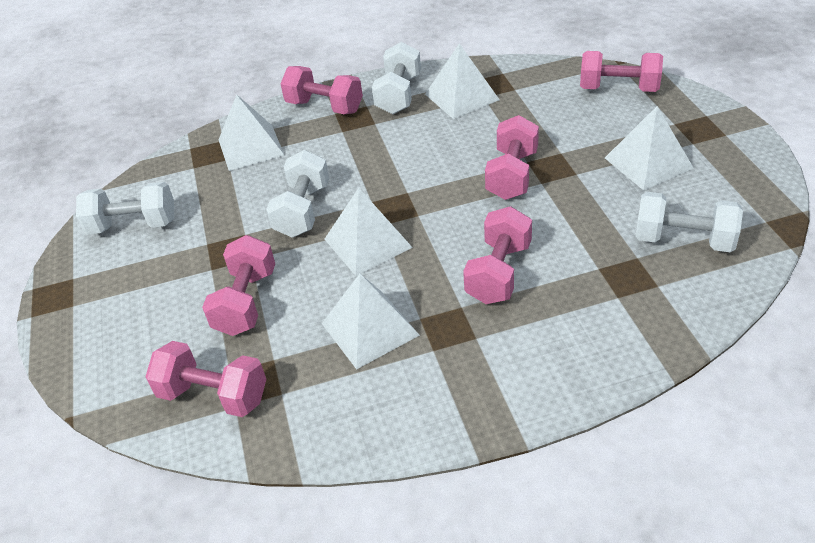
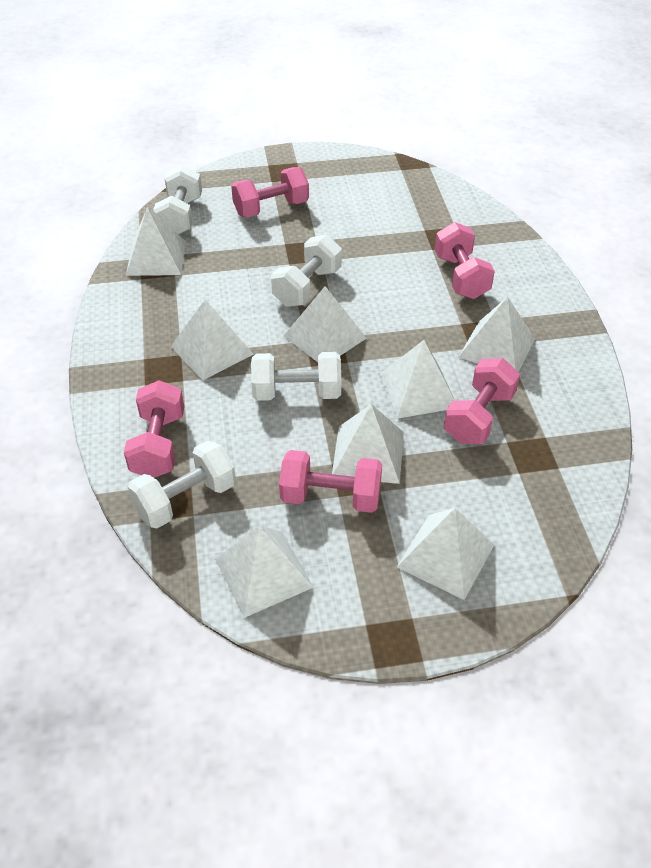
pink dumbbell: [145,341,266,417] [202,235,275,336] [281,66,363,114] [463,206,532,304] [485,115,539,200] [580,51,663,92] = 6 -> [124,380,184,478] [231,167,309,218] [279,450,382,513] [435,222,495,299] [444,358,520,444] = 5
white pyramid: [219,94,284,171] [322,274,420,370] [324,188,413,276] [425,43,500,119] [605,106,694,191] = 5 -> [126,207,186,276] [171,299,254,381] [215,526,314,618] [284,286,367,362] [332,404,404,484] [380,340,455,419] [397,508,494,600] [459,297,535,372] = 8

